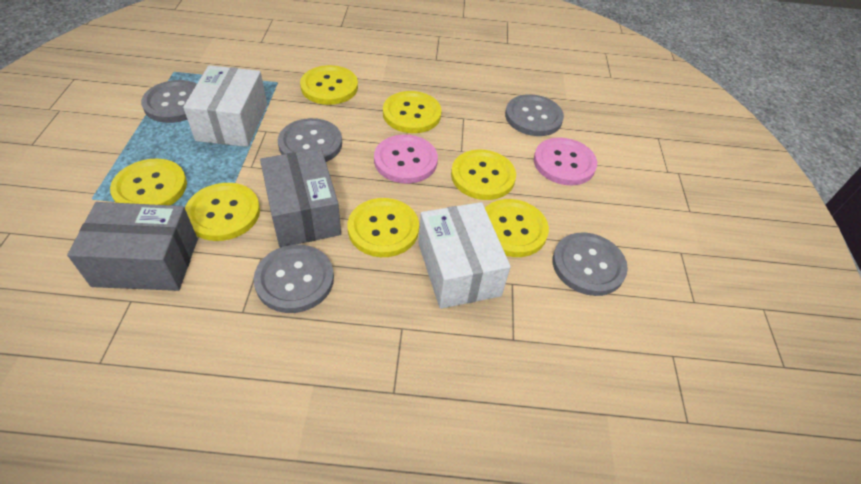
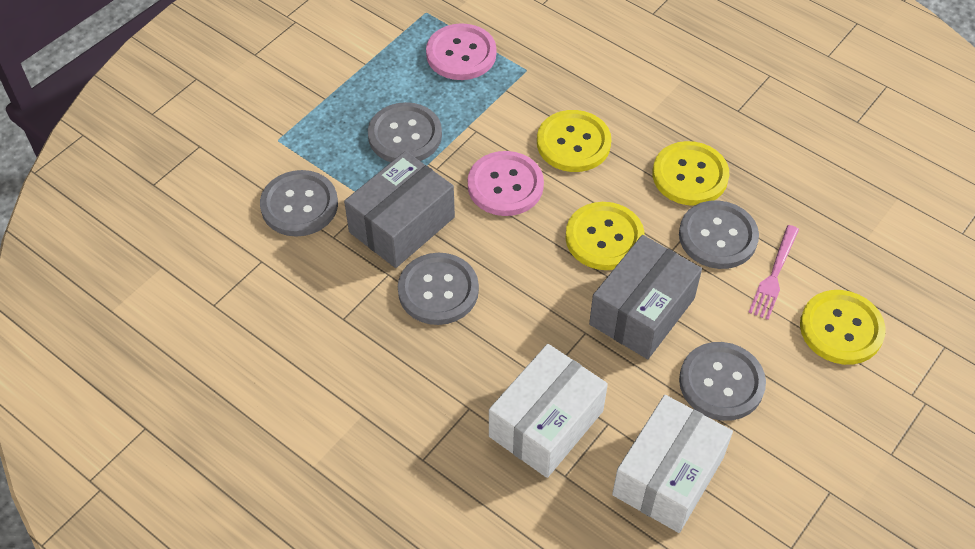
pink fork: none = 0 -> [748,225,799,320] = 1
yellow button: [110,159,187,205] [185,183,260,241] [300,65,358,105] [348,198,419,257] [383,91,442,133] [451,150,516,200] [485,199,549,257] = 7 -> [537,110,611,172] [566,202,645,270] [652,141,729,206] [800,290,886,365] = 4

